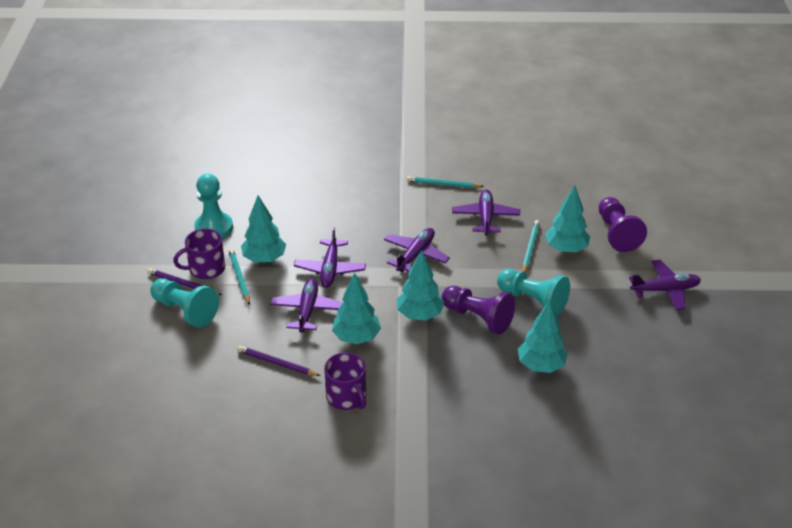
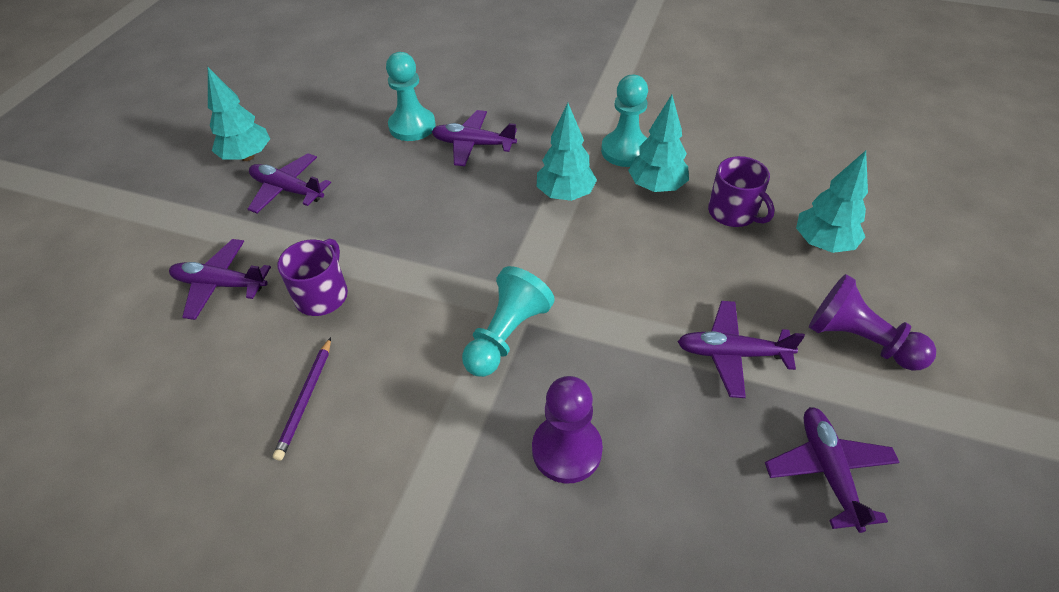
purple pencil: [148,268,222,295] [237,346,320,376] = 2 -> [273,337,331,460] = 1
turquoise pencil: [228,248,250,305] [407,176,484,188] [522,220,540,272] = 3 -> none = 0
turquoise tree: [241,195,286,263] [332,273,381,344] [397,250,444,321] [518,300,568,373] [545,186,590,253] = 5 -> [208,67,270,161] [537,103,597,201] [628,95,689,192] [796,150,868,253] = 4

